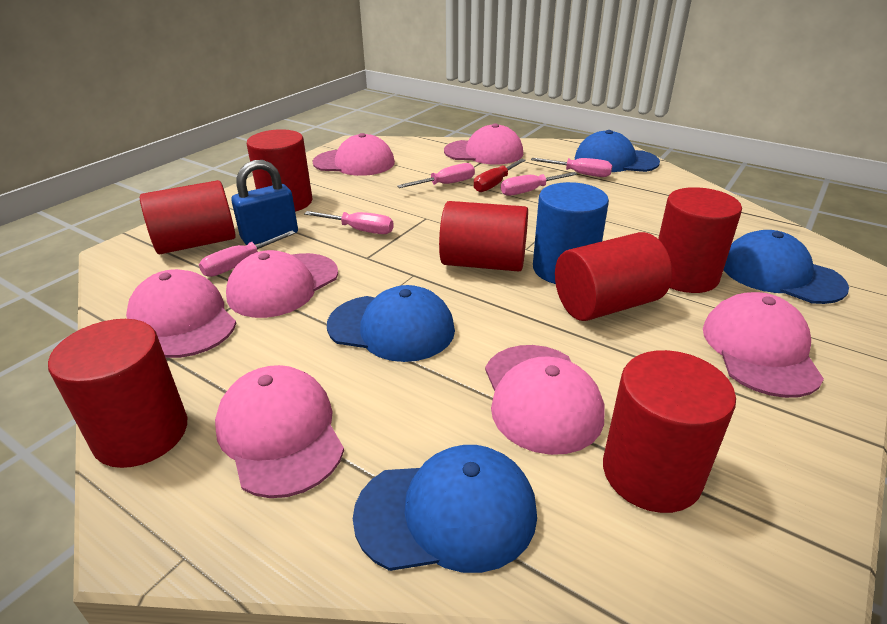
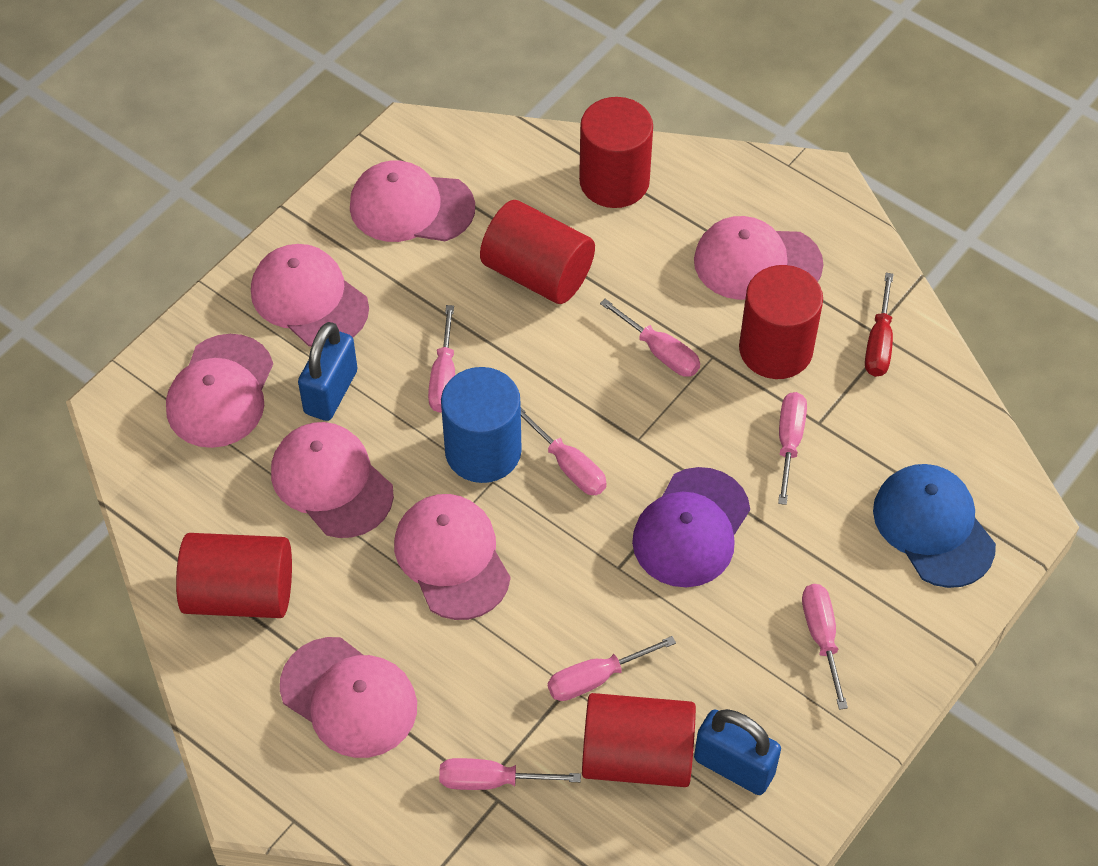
blue cap: [327,285,455,362] [353,445,537,573] [575,130,660,172] [724,230,849,304] = 4 -> [873,464,996,588] = 1
blue padlock: [231,160,298,245] = 1 -> [298,322,358,421] [694,709,781,795] = 2
pink screwdriver: [199,231,295,277] [304,211,394,234] [397,163,475,188] [501,172,577,196] [531,158,612,177] = 5 -> [428,305,455,413] [439,758,581,790] [521,408,607,495] [548,636,676,701] [600,299,700,377] [778,392,807,505] [802,584,848,710] = 7
purple cap: none = 0 -> [632,467,750,587] = 1
red cylinder: [48,319,187,468] [140,180,236,254] [247,129,312,212] [439,201,528,272] [555,232,672,321] [603,350,736,513] [658,187,742,293] = 7 -> [176,533,292,618] [480,200,595,304] [579,97,653,208] [582,693,696,787] [739,265,823,379] = 5

